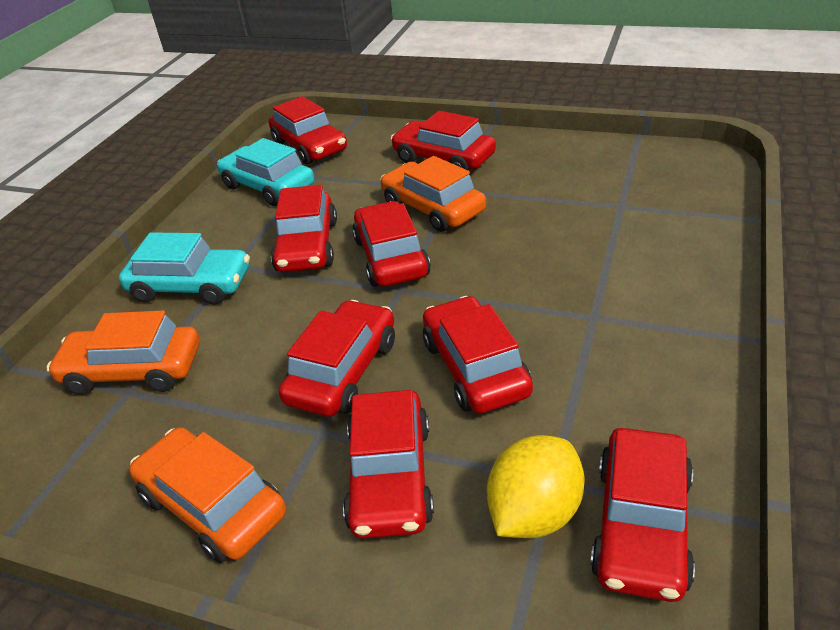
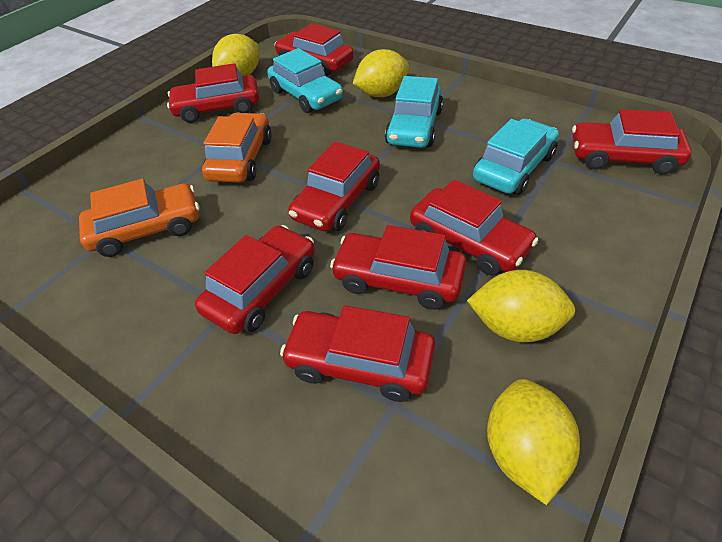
orange car: [47,311,200,395] [129,427,286,563] [380,156,486,232] = 3 -> [79,179,200,257] [202,113,272,183] = 2
turquoise car: [119,232,250,305] [217,138,314,206] = 2 -> [267,48,343,113] [385,76,443,148] [473,119,559,195] = 3
yellow lemon: [487,435,585,538] = 1 -> [212,34,259,76] [353,49,409,97] [467,270,575,342] [487,379,580,505] = 4

